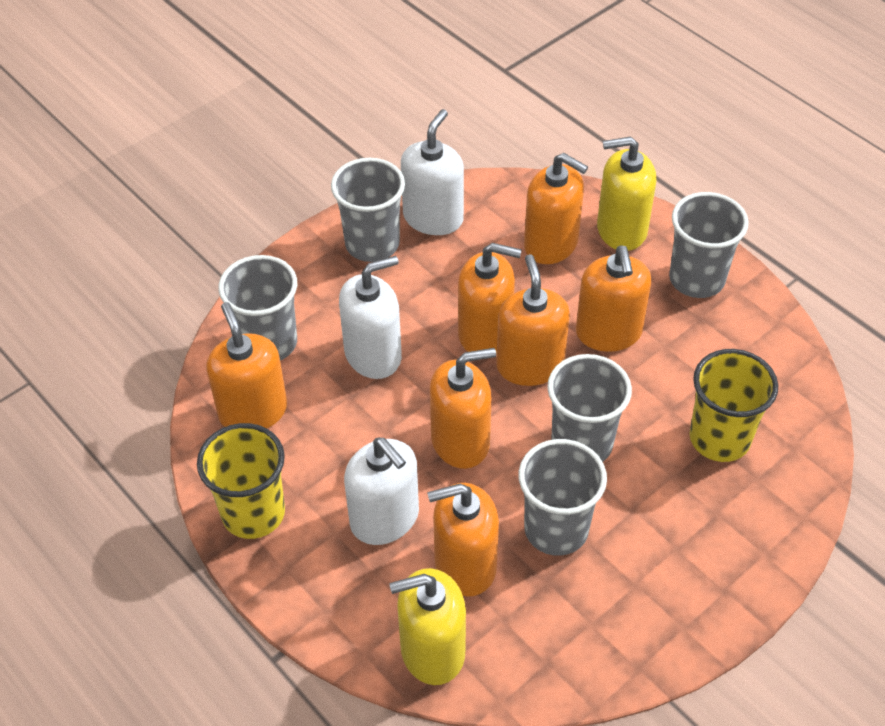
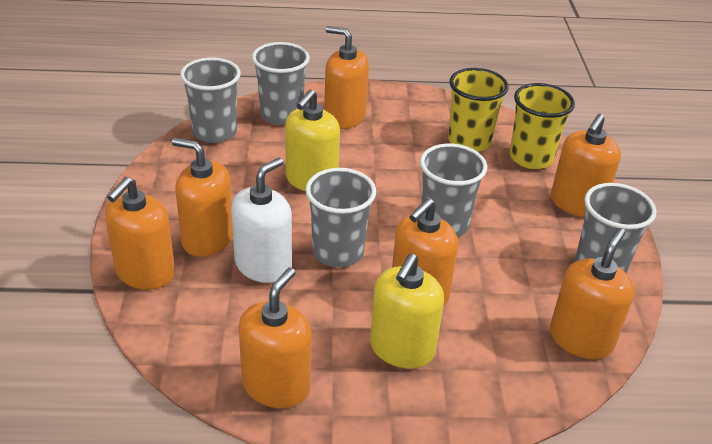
white soap dispenser: [339,256,402,379] [344,438,419,545] [401,109,464,235] = 3 -> [231,157,292,283] = 1

